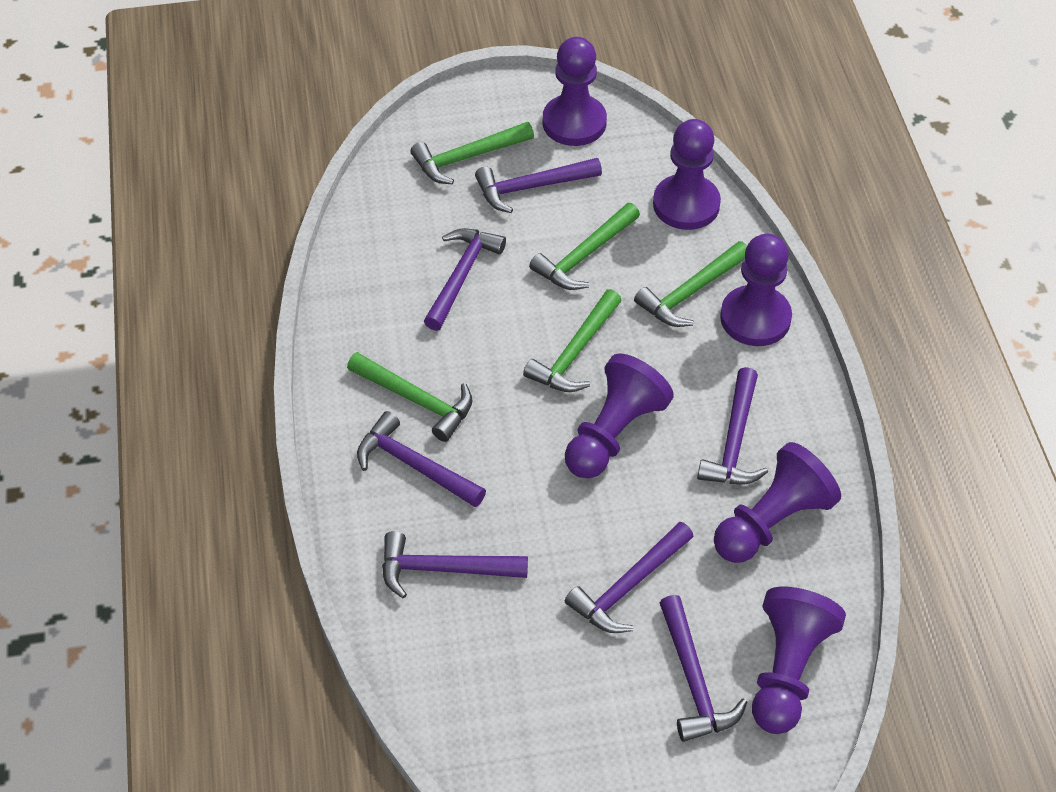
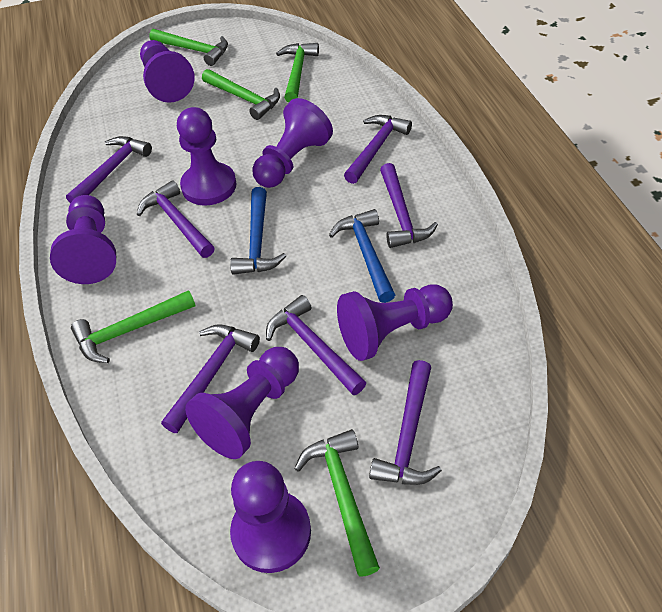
blue hammer: none = 0 -> [230,187,286,275] [329,209,395,303] = 2
purple pawn: [543,37,607,146] [565,353,674,479] [653,119,721,230] [714,442,841,563] [720,234,792,346] [752,587,846,734] = 6 -> [50,195,116,284] [140,40,195,103] [177,107,237,205] [185,347,299,459] [230,461,311,573] [253,98,333,188] [337,284,453,361] = 7

